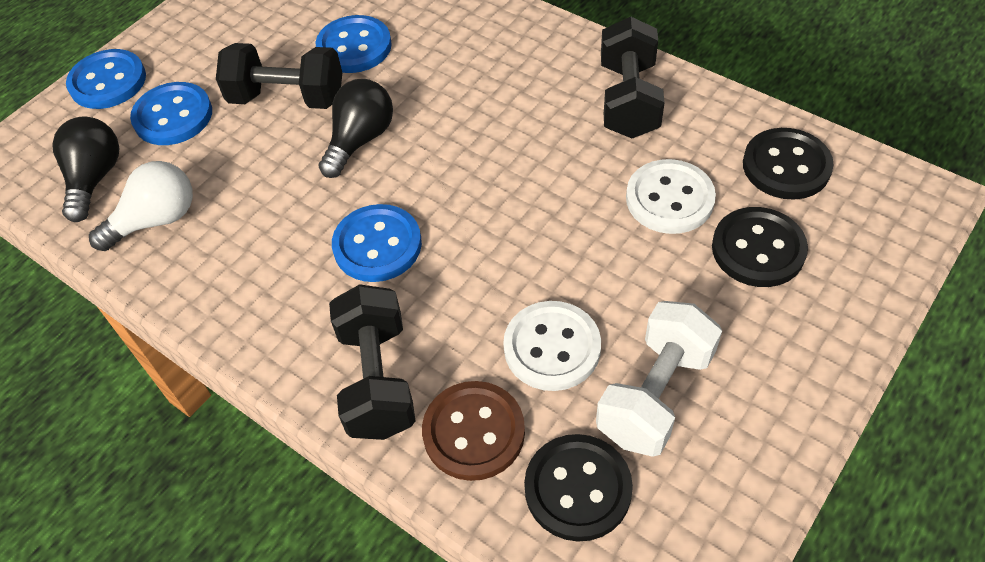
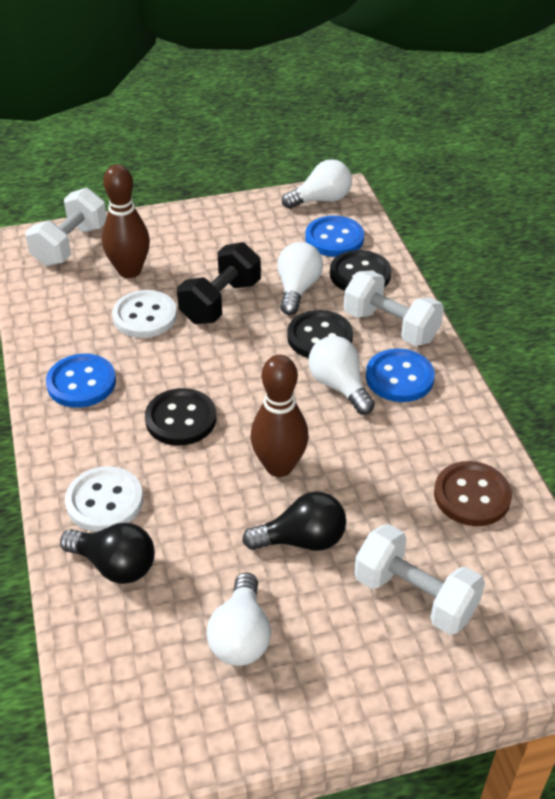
black dumbbell: [216,43,342,109] [329,284,416,440] [601,17,665,138] = 3 -> [177,242,261,324] = 1
blue button: [66,49,146,109] [130,82,212,145] [316,15,392,73] [332,204,422,282] = 4 -> [46,354,116,408] [305,216,364,257] [366,349,435,402] = 3
brown bowling pin: none = 0 -> [102,164,150,278] [250,355,309,477] = 2
white dumbbell: [596,301,722,457] = 1 -> [25,188,107,266] [344,271,444,346] [354,524,485,635] = 3
white light bulb: [89,161,193,251] = 1 -> [206,573,271,666] [277,242,323,315] [282,159,352,209] [308,336,375,415] = 4

